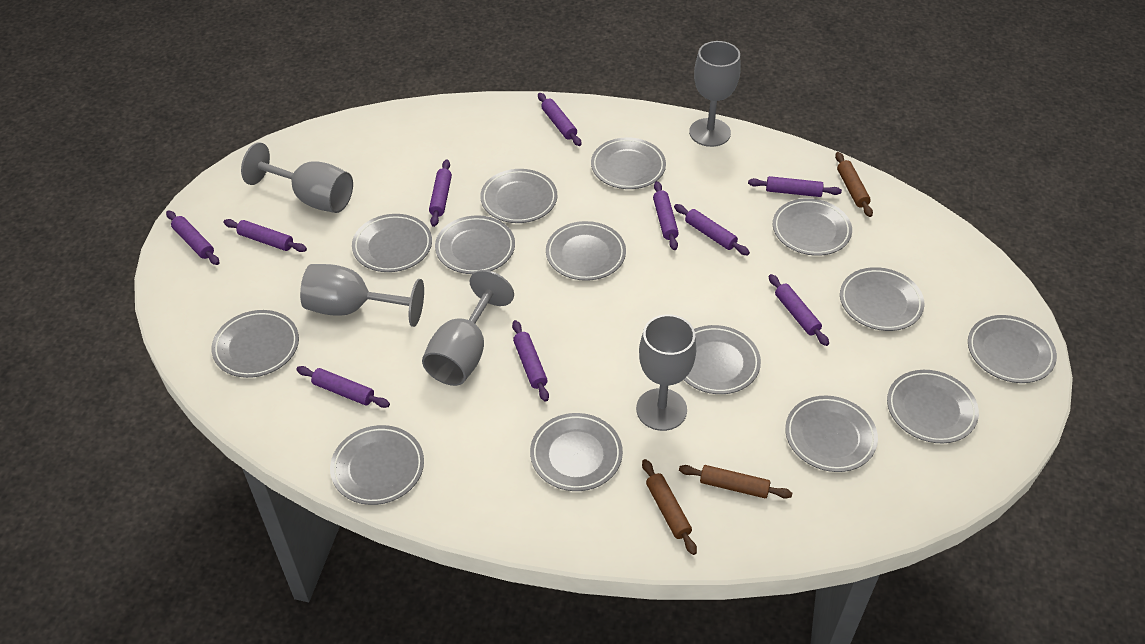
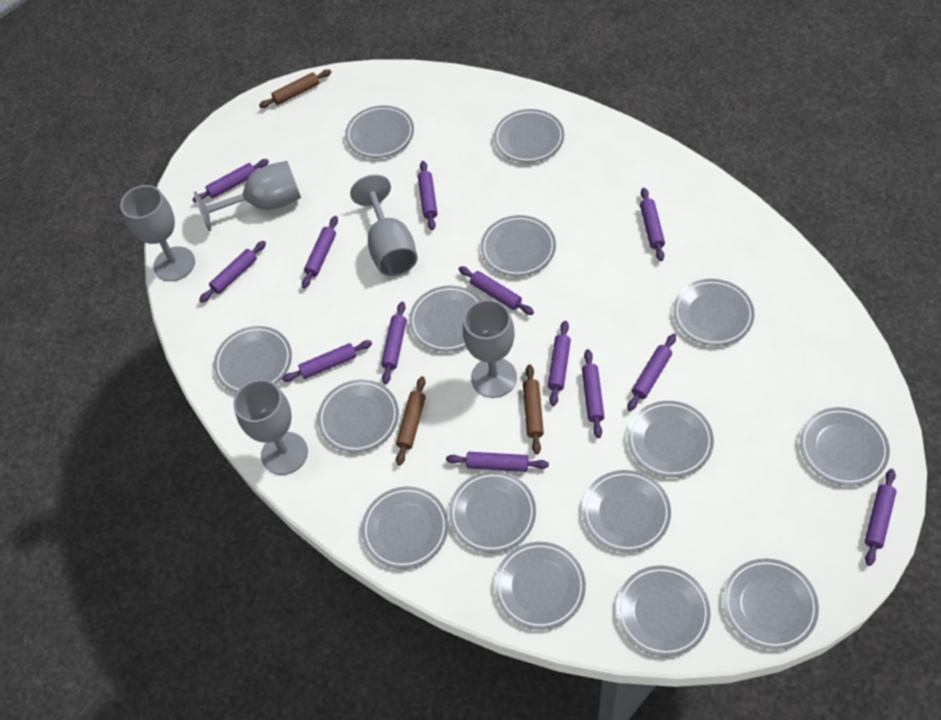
grey plate: [212,310,299,378] [330,425,424,505] [352,214,432,272] [435,215,515,274] [480,169,557,223] [530,413,623,491] [546,221,626,281] [591,138,666,189] [684,325,761,394] [773,198,852,256] [785,396,878,472] [840,267,924,331] [887,370,979,443] [968,315,1057,383] = 14 -> [214,326,292,393] [317,380,399,453] [345,105,414,158] [361,487,448,569] [409,286,481,352] [449,471,536,553] [481,215,556,276] [494,109,564,163] [495,542,586,630] [582,470,671,552] [616,565,710,657] [627,401,714,477] [673,279,755,346] [723,558,819,650] [800,407,890,486] = 15
purple rolling pin: [166,210,219,265] [223,219,307,252] [296,366,390,408] [429,160,452,227] [512,320,549,402] [538,93,582,146] [653,181,679,250] [674,204,750,255] [748,176,842,197] [769,274,829,346] = 10 -> [192,159,269,203] [199,241,266,303] [282,340,372,382] [302,216,338,289] [381,302,406,384] [418,161,437,230] [446,452,549,472] [459,266,534,315] [548,321,571,406] [582,349,604,438] [627,334,676,411] [640,188,665,261] [865,469,896,566] = 13

